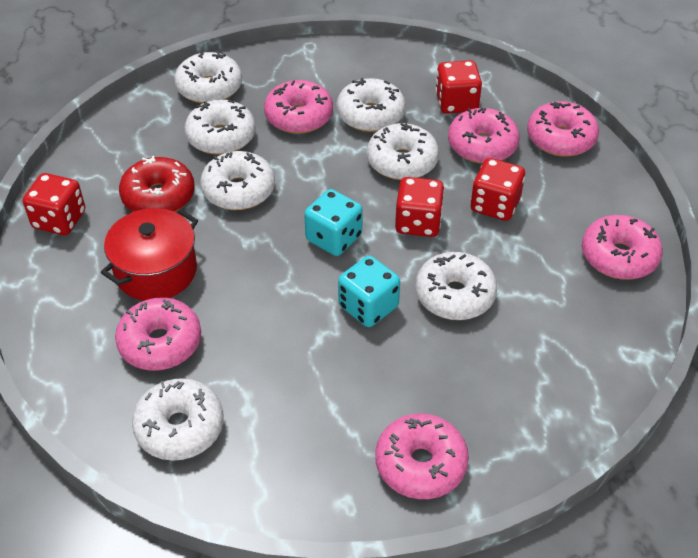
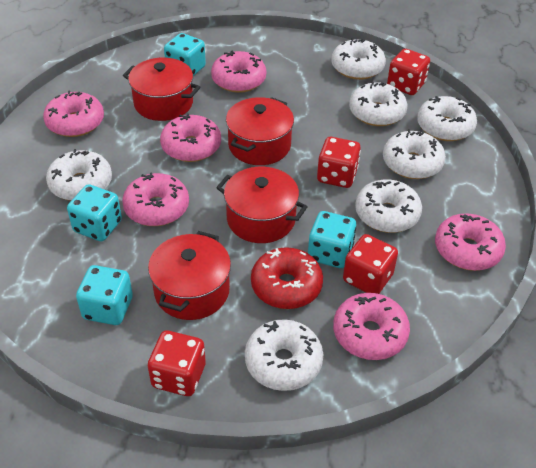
red pot: [101,208,198,301] = 1 -> [123,58,200,121] [148,231,231,320] [216,167,308,243] [226,97,294,165] = 4
turquoise dice: [304,189,363,256] [338,256,400,327] = 2 -> [67,184,122,241] [76,265,133,325] [164,33,206,76] [308,211,356,268] = 4

